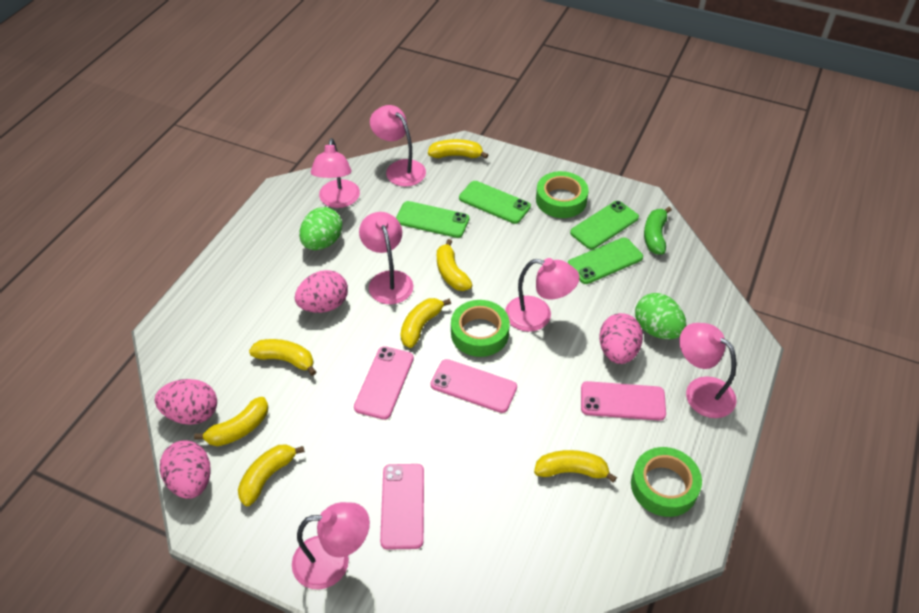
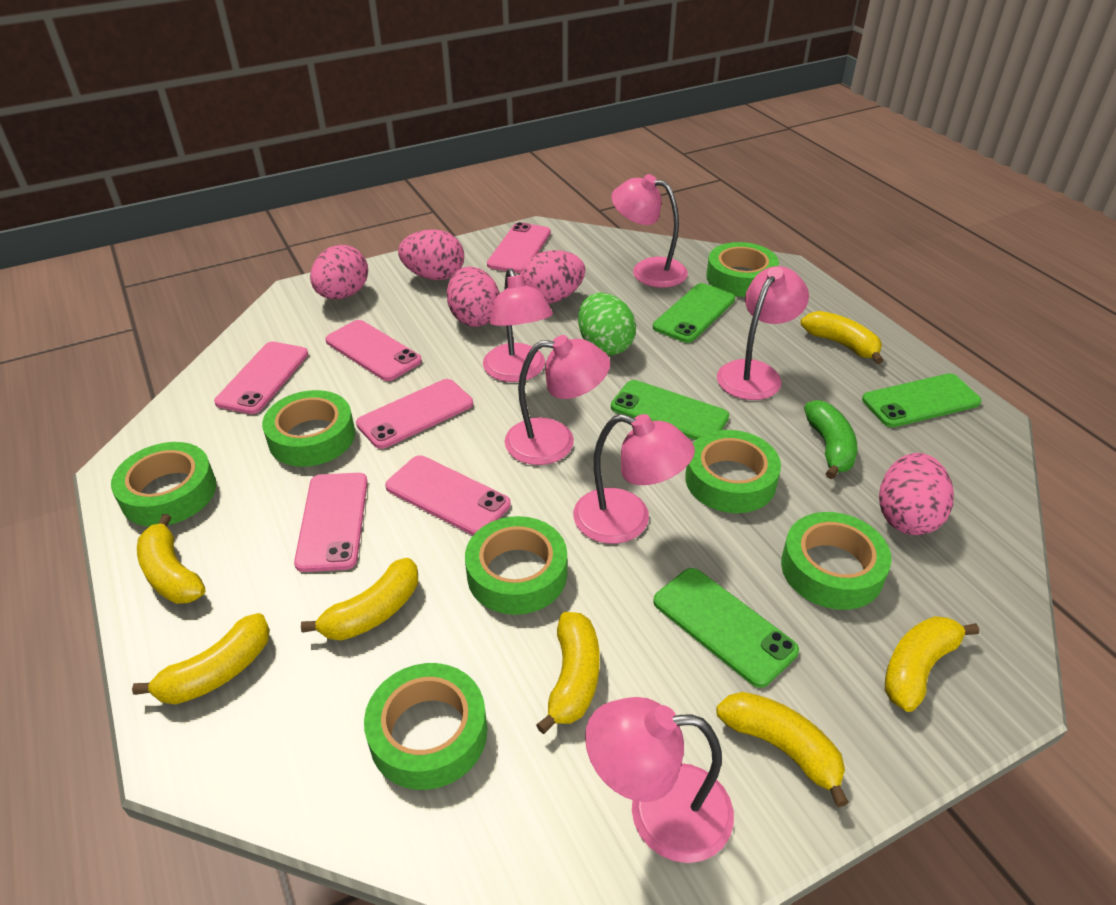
green egg: [299,207,342,250] [635,293,686,339] = 2 -> [578,293,636,356] = 1
green tape: [451,300,510,357] [536,171,589,218] [631,447,702,517] = 3 -> [111,442,216,527] [262,390,355,467] [364,663,487,790] [465,516,567,615] [685,430,781,513] [706,242,779,297] [781,512,892,610] = 7
pink egg: [155,379,217,425] [160,440,211,499] [295,270,348,313] [599,313,643,364] = 4 -> [310,245,368,299] [398,229,464,280] [447,267,500,327] [520,250,585,304] [879,453,954,535] = 5
pink phone: [354,346,414,420] [380,464,424,550] [430,359,517,413] [581,381,666,421] = 4 -> [214,342,308,414] [294,473,368,572] [325,320,422,381] [356,379,473,449] [385,456,511,535] [487,222,551,273] = 6

